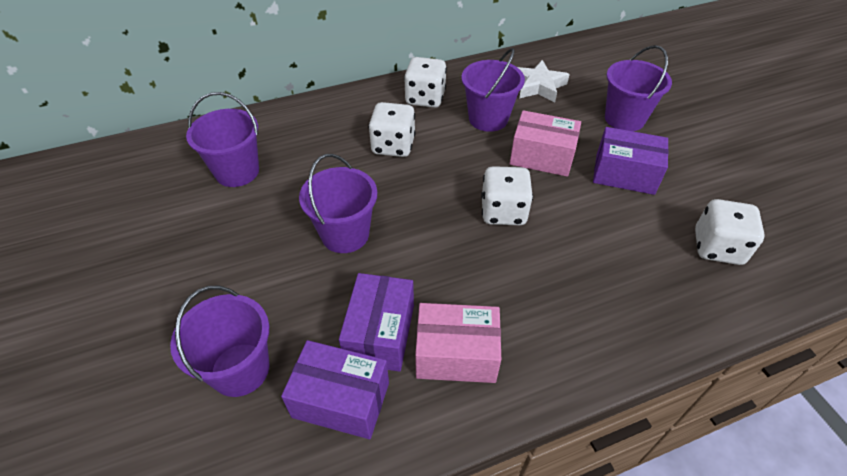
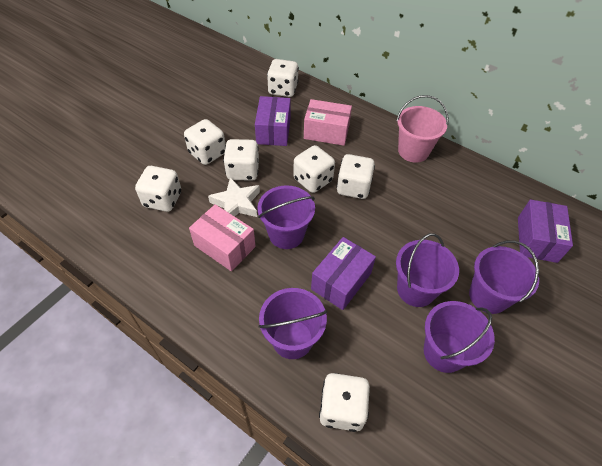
pink bucket: none = 0 -> [396,95,449,163] = 1
white dice: [368,102,416,157] [404,57,447,108] [481,166,533,225] [695,199,765,265] = 4 -> [135,166,181,212] [184,119,226,165] [223,139,259,181] [267,59,299,97] [294,145,335,193] [319,373,370,432] [336,154,375,199] = 7

